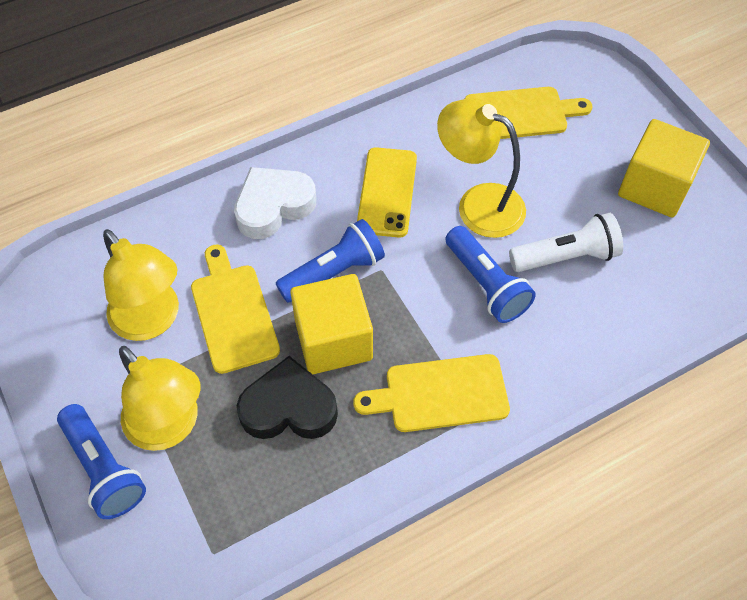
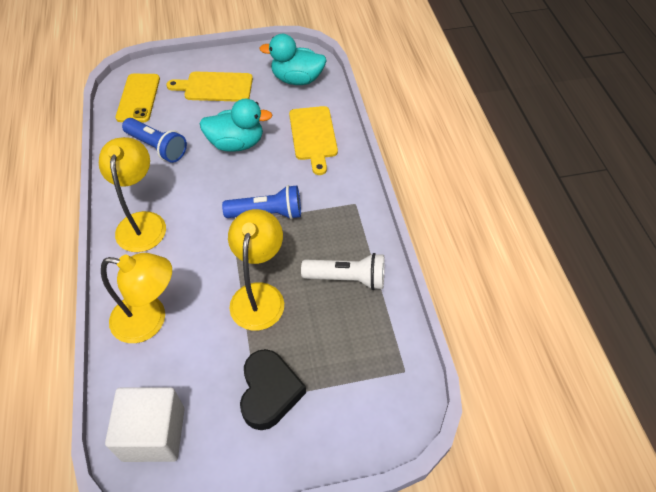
blue flashlight: [57,404,146,519] [276,219,385,303] [445,226,536,323] = 3 -> [122,118,187,163] [222,185,301,220] = 2
turquoise duck: none = 0 -> [199,99,272,152] [259,34,327,85] = 2
white cube: none = 0 -> [105,387,185,462] = 1
white heart: [234,167,316,239] = 1 -> none = 0
yellow cube: [290,274,373,374] [618,119,710,218] = 2 -> none = 0
yellow cutting board: [191,244,280,374] [353,354,510,432] [465,87,592,139] = 3 -> [166,72,253,102] [289,106,338,175] = 2

